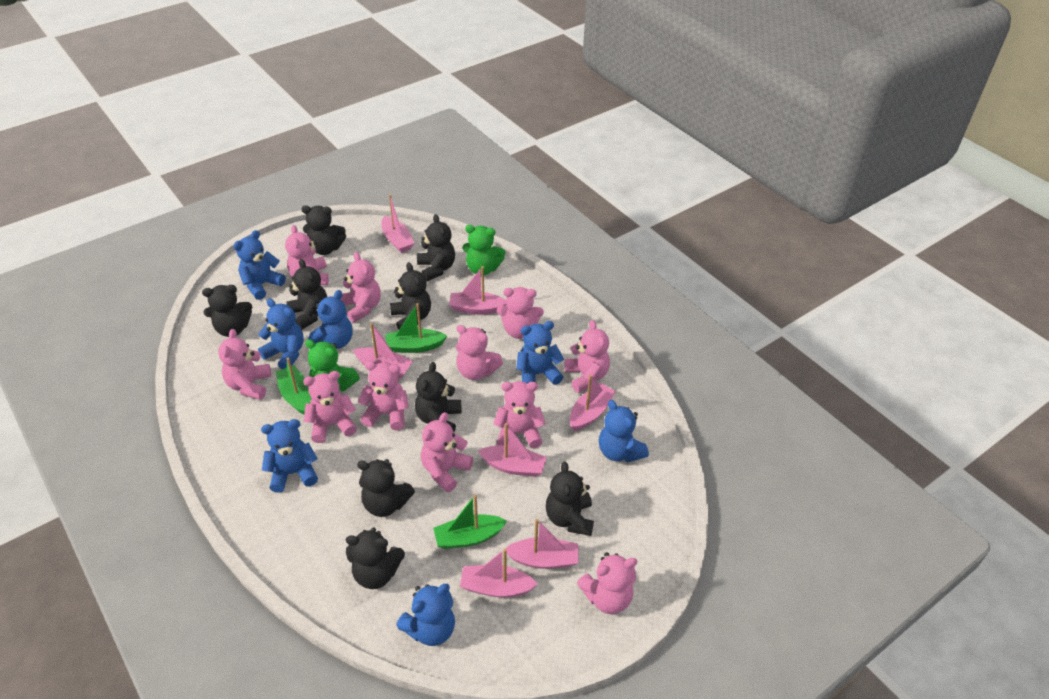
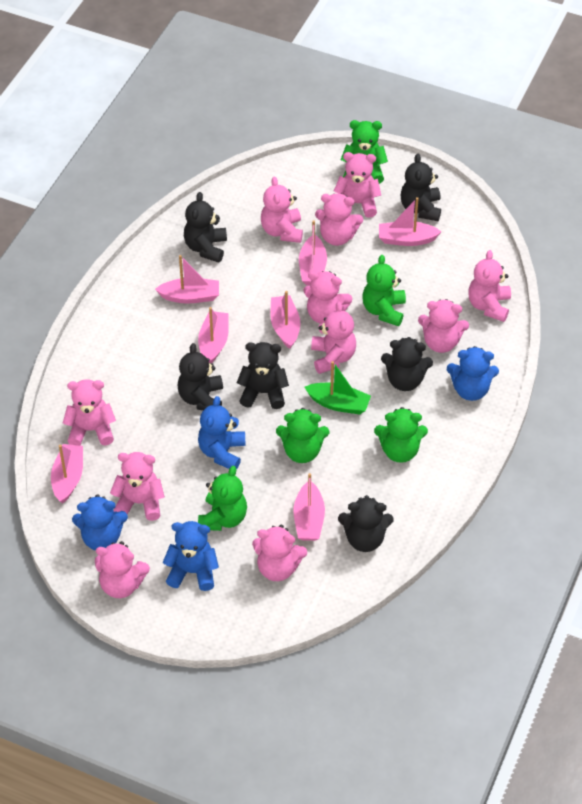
black teddy bear: [202,285,252,337] [287,259,327,330] [301,206,346,255] [346,527,405,589] [357,459,415,517] [390,262,431,330] [415,362,461,432] [417,214,455,281] [546,461,594,536] = 9 -> [178,343,223,411] [184,192,227,263] [237,342,289,409] [338,495,393,552] [381,337,433,391] [400,154,441,221] = 6
blue teddy bear: [233,230,286,300] [258,299,304,369] [261,419,318,493] [308,290,353,349] [396,584,455,646] [516,321,564,385] [599,400,649,462] = 7 -> [72,494,128,551] [163,521,219,591] [198,396,246,470] [447,346,499,401] = 4
green boat: [276,358,311,414] [386,303,447,353] [433,495,507,549] = 3 -> [304,361,371,415] = 1
green teddy bear: [305,339,360,392] [463,225,505,275] = 2 -> [198,466,247,531] [276,408,329,463] [341,120,388,184] [363,255,406,326] [374,407,428,463] = 5

